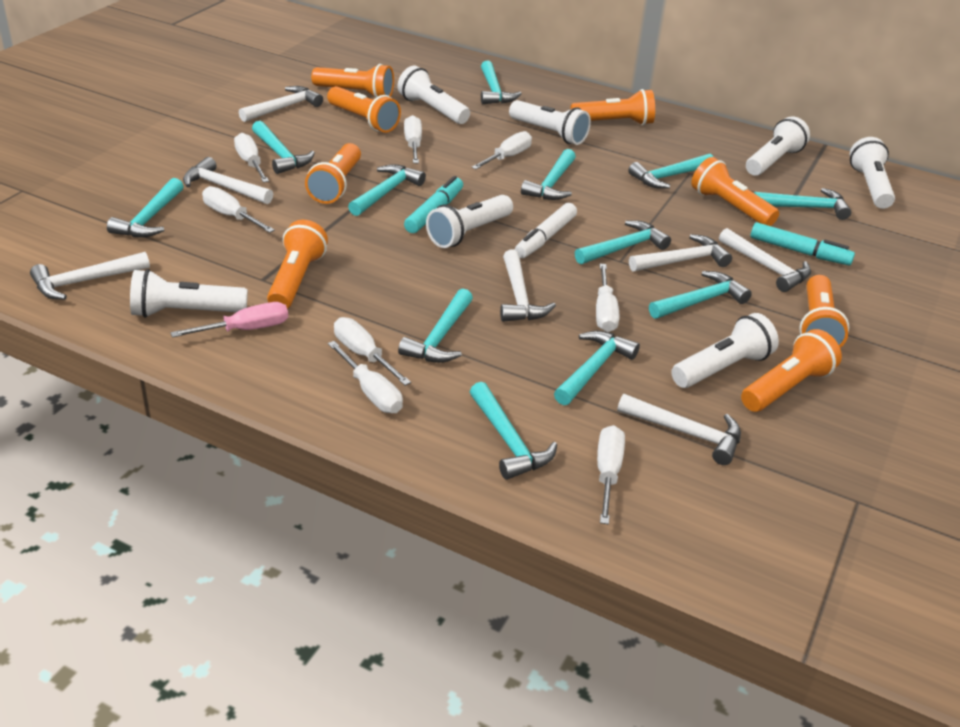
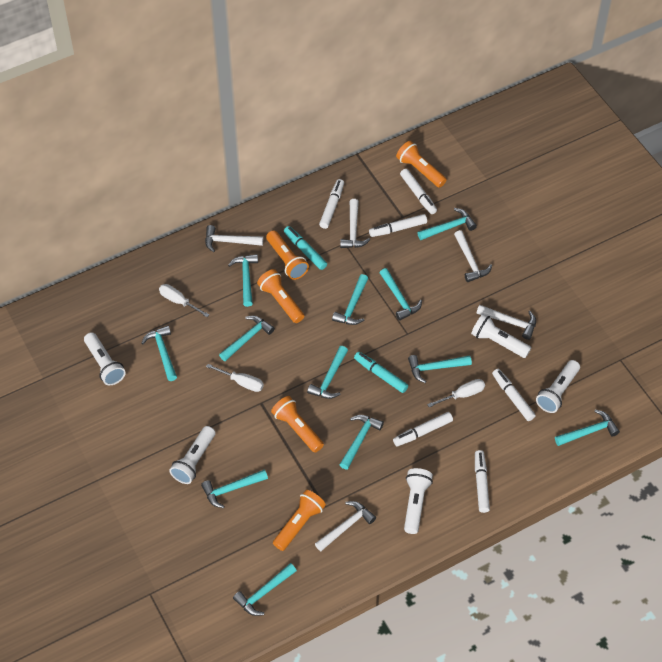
orange flashlight: [267,220,328,309] [305,143,361,204] [311,64,394,98] [327,86,401,133] [570,89,655,125] [691,157,779,226] [741,329,842,412] [799,275,849,348] = 8 -> [257,269,304,323] [266,230,309,280] [271,396,324,453] [273,490,326,551] [396,141,447,188] = 5
pink screwdriver: [171,302,288,338] = 1 -> none = 0
white flashlight: [130,269,248,318] [398,66,470,124] [426,195,513,248] [509,100,591,145] [671,313,779,388] [746,117,810,176] [850,137,895,209] = 7 -> [84,332,126,385] [169,426,215,484] [404,468,433,534] [471,314,531,358] [536,360,580,413] = 5
white hammer: [30,252,150,300] [183,157,273,204] [239,86,323,122] [500,250,556,322] [617,394,741,465] [629,234,732,272] [719,228,811,292] = 7 -> [205,225,263,252] [315,501,376,551] [340,199,370,248] [454,230,492,282] [477,305,536,340] = 5
white marker: [515,203,577,258] = 1 -> [319,179,344,229] [369,214,427,237] [393,412,453,446] [400,169,437,214] [475,450,490,513] [492,369,536,421] = 6
white screwdriver: [202,186,275,233] [234,133,269,183] [328,341,403,413] [334,317,411,386] [404,115,422,163] [471,131,532,169] [596,264,619,332] [597,425,625,525] = 8 -> [159,284,209,317] [206,364,264,392] [427,379,485,407] = 3

